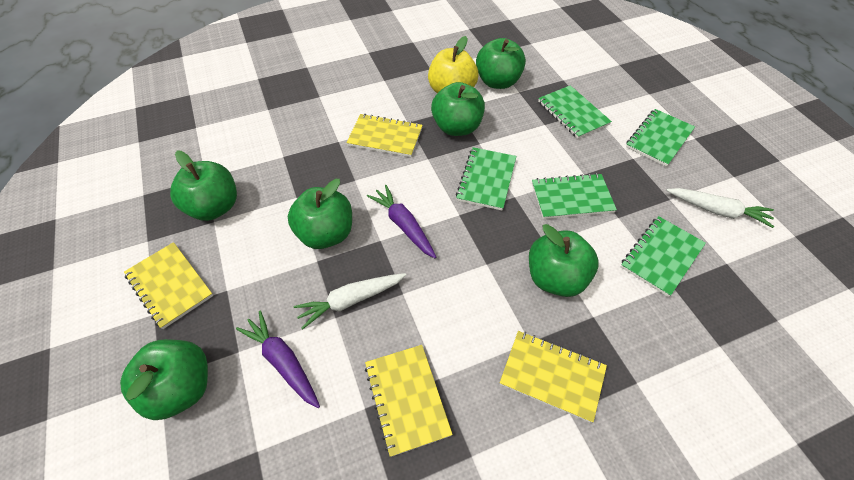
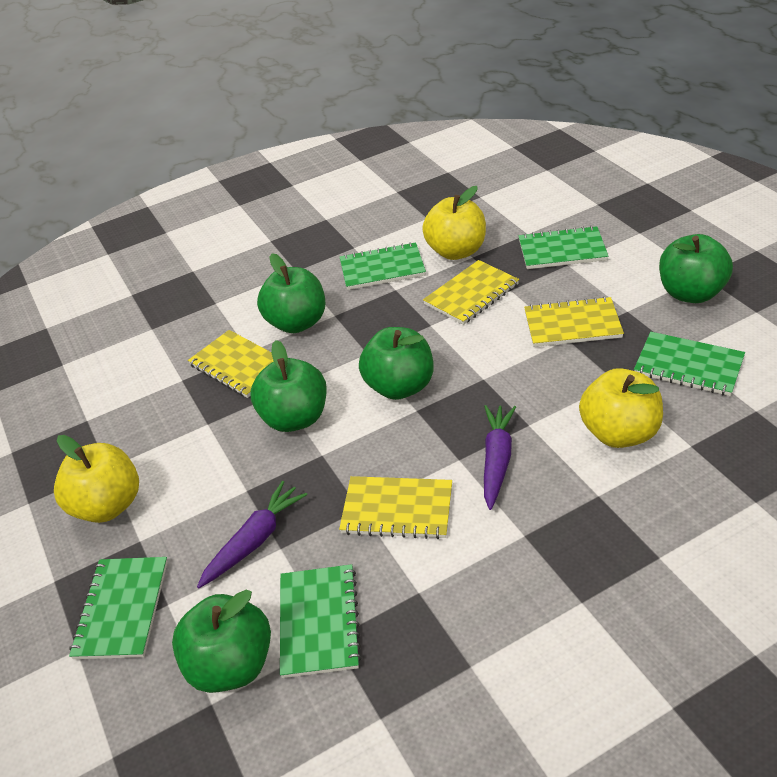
green apple: [120,339,208,420] [170,150,237,221] [288,179,352,249] [431,82,485,136] [476,38,526,89] [529,224,599,297] = 6 -> [172,590,271,693] [251,340,327,432] [257,253,325,333] [359,327,434,400] [659,234,733,303] = 5
white carrot: [293,273,406,330] [666,188,774,228] = 2 -> none = 0
yellow apple: [428,36,478,93] = 1 -> [54,435,139,523] [422,186,486,260] [579,368,663,448] = 3

